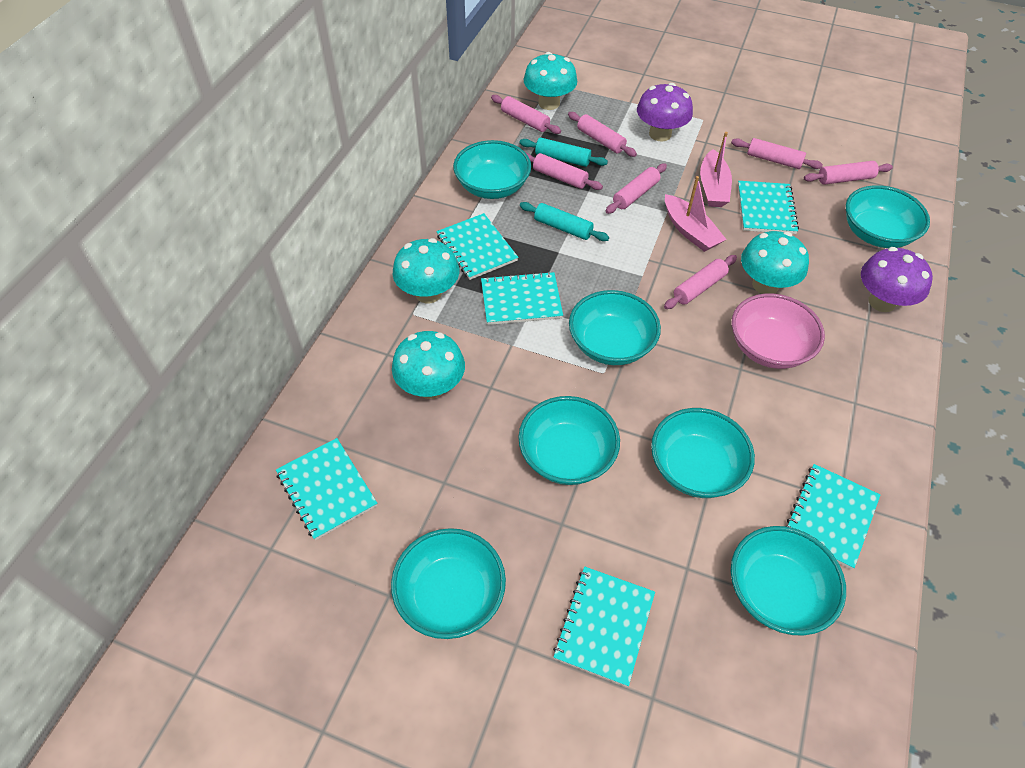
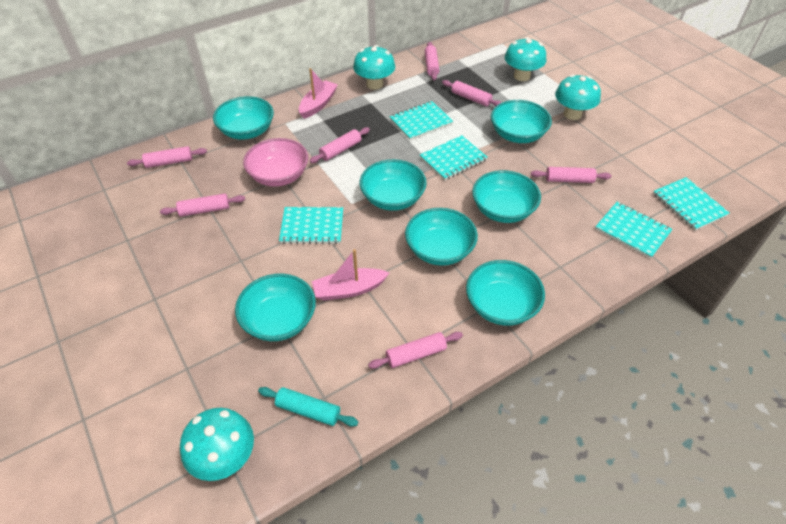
purple mushroom: [637,83,693,141] [861,247,933,312] = 2 -> none = 0
turquoise notebook: [276,438,377,540] [436,213,518,280] [481,271,563,325] [553,566,655,687] [738,181,799,234] [786,464,880,570] = 6 -> [279,207,343,244] [390,101,453,140] [420,135,488,180] [595,202,672,259] [653,177,729,230] = 5
turquoise rolling pin: [519,138,608,167] [520,202,609,241] = 2 -> [258,387,358,427] = 1

